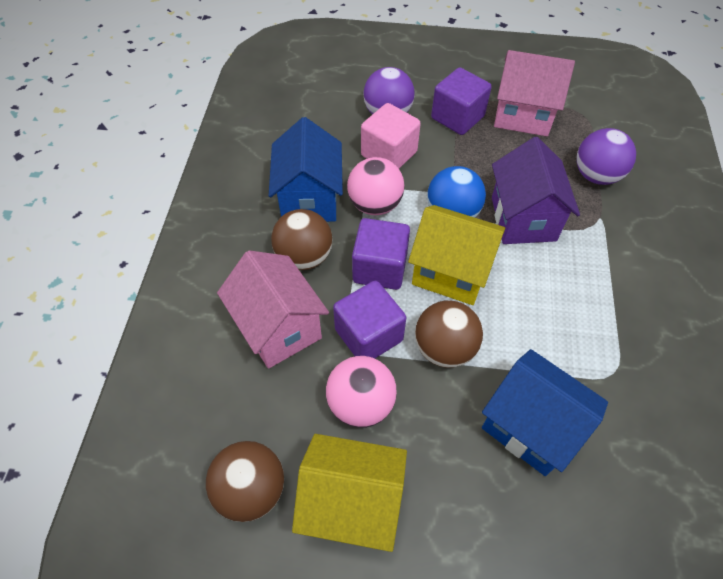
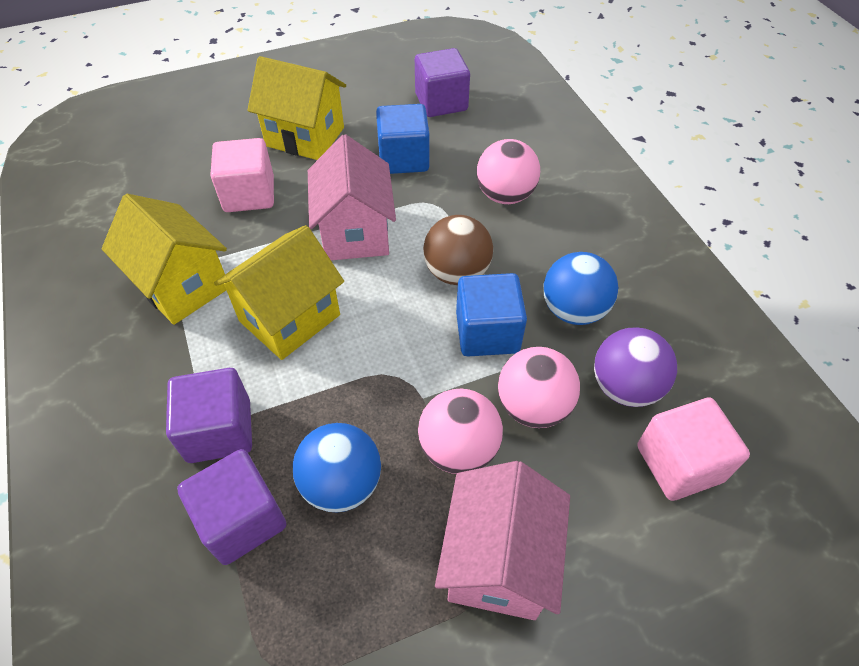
blue ball: [427,166,486,218] = 1 -> [293,423,381,512] [544,252,618,325] = 2
blue cube: none = 0 -> [376,104,430,174] [456,273,527,356] = 2
blue house: [269,117,343,222] [482,349,608,476] = 2 -> none = 0
brown ball: [206,441,284,522] [271,209,332,270] [415,300,483,368] = 3 -> [423,215,493,285] = 1
pink ball: [326,356,397,428] [347,157,405,215] = 2 -> [418,389,503,474] [477,139,540,204] [498,347,580,428] = 3
pink cube: [361,103,421,168] = 1 -> [211,138,274,212] [637,397,750,501] = 2
purple ball: [363,67,415,115] [577,128,636,185] = 2 -> [594,327,677,407] = 1
purple house: [492,137,580,244] = 1 -> none = 0
yellow house: [292,434,407,552] [408,205,505,305] = 2 -> [102,194,227,325] [214,225,344,360] [247,56,346,160] = 3

